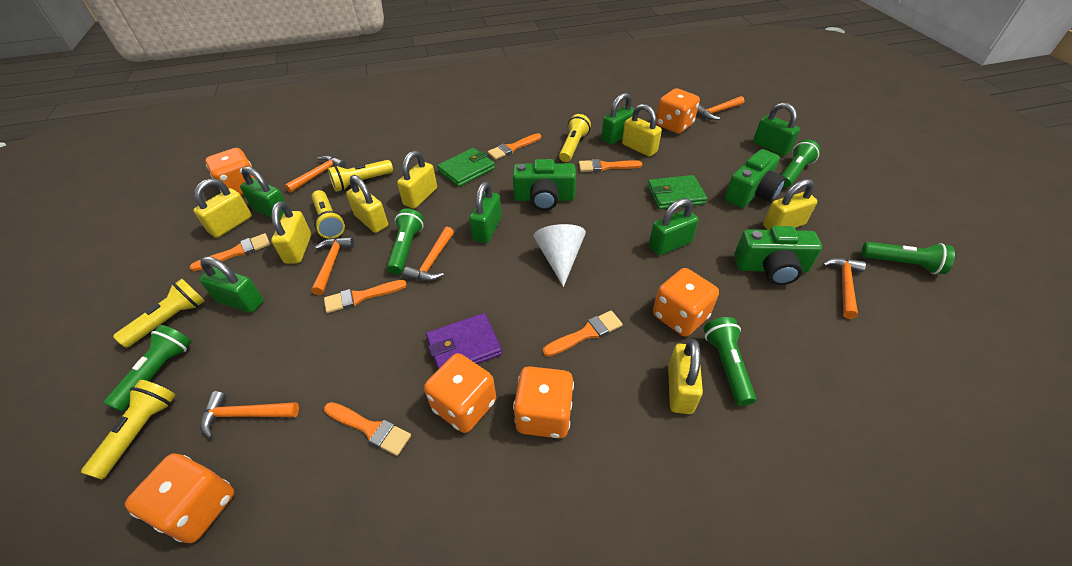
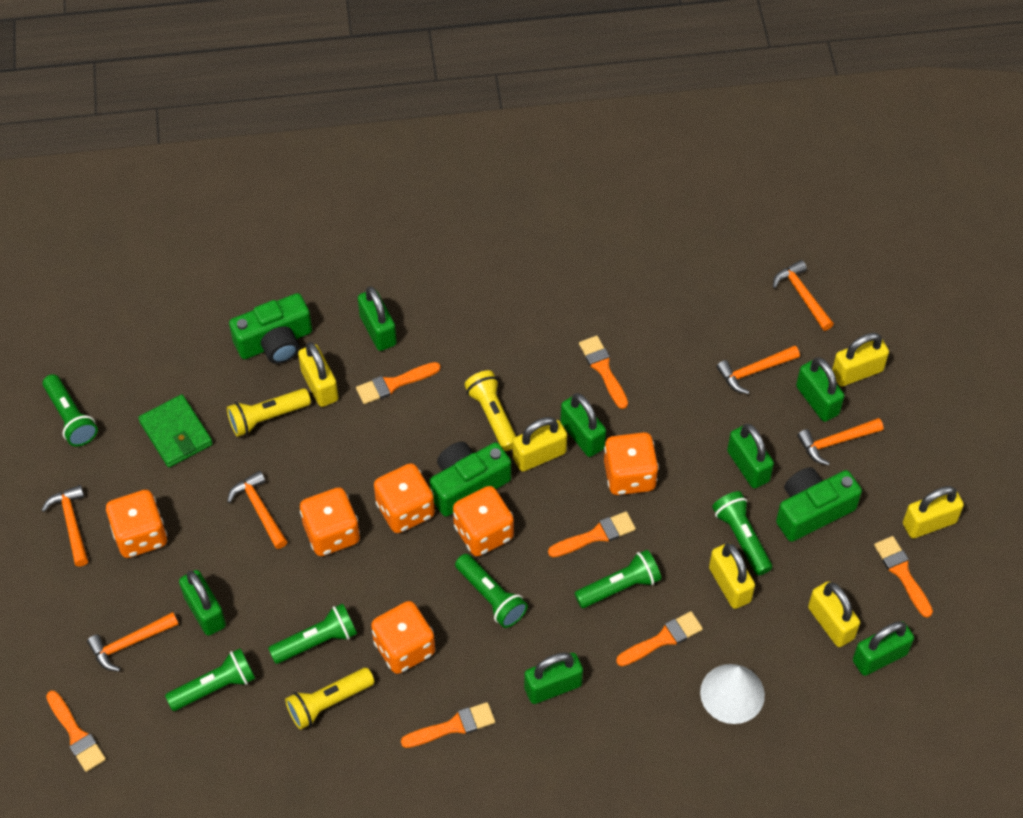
green flashlight: [104,325,191,412] [387,208,424,274] [704,317,756,406] [782,139,821,188] [861,242,955,274] = 5 -> [43,374,98,447] [165,648,255,711] [268,603,357,664] [455,554,528,628] [574,550,661,608] [712,491,772,576] = 6
green padlock: [199,256,263,313] [240,166,286,219] [469,182,502,243] [602,93,635,144] [649,198,699,255] [753,102,800,156] = 6 -> [179,570,226,636] [358,286,397,351] [524,652,583,704] [560,393,606,457] [727,424,774,488] [796,357,844,422] [853,621,914,676] = 7
green wallet: [437,148,495,187] [647,175,707,209] = 2 -> [138,395,213,467] = 1
orange brush: [189,233,270,271] [324,280,407,313] [324,402,411,456] [488,133,541,160] [543,311,623,357] [579,159,642,172] = 6 -> [46,691,106,772] [356,362,441,404] [401,702,495,748] [548,511,636,557] [579,336,628,409] [616,611,703,666] [874,536,933,618] = 7
purple wallet: [426,313,502,369] = 1 -> none = 0
yellow flashlight: [81,380,176,480] [113,279,205,348] [312,190,345,239] [328,160,393,192] [559,114,591,162] = 5 -> [227,388,311,437] [285,668,374,730] [464,370,516,451] = 3
yellow padlock: [193,178,252,238] [271,201,311,264] [346,175,388,233] [397,151,437,209] [622,104,662,157] [668,339,703,414] [763,179,817,230] = 7 -> [298,342,338,407] [513,417,567,472] [709,543,755,609] [808,581,860,647] [832,333,889,386] [903,486,964,538] = 6

